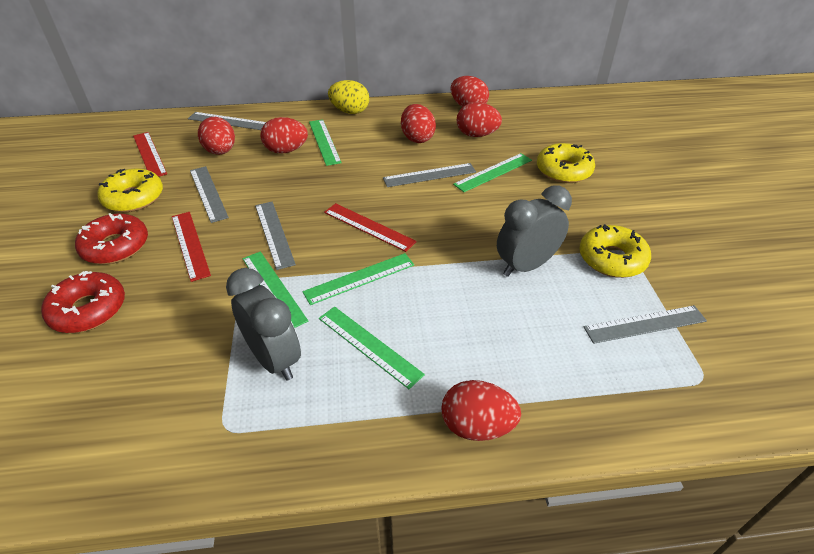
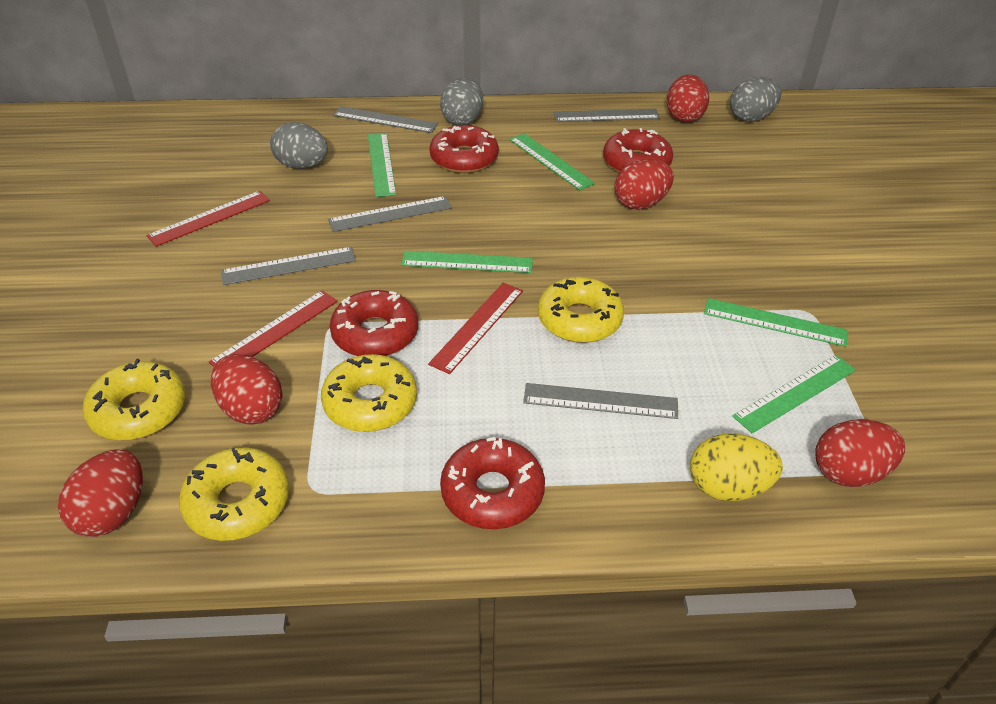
grey clock: [226,268,301,381] [497,185,572,277] = 2 -> none = 0
grey egg: none = 0 -> [270,122,328,169] [440,77,483,125] [730,77,781,122] = 3
red donut: [41,271,125,333] [75,213,148,264] = 2 -> [330,290,418,356] [429,125,499,173] [440,437,545,529] [603,128,673,173] = 4
red egg: [198,117,235,155] [260,117,308,154] [401,104,436,143] [442,380,521,441] [451,76,489,107] [457,102,502,137] = 6 -> [58,450,143,537] [211,354,283,425] [614,159,674,210] [667,74,709,123] [815,419,905,487] = 5
yellow donut: [97,168,163,212] [537,143,595,183] [579,224,651,278] = 3 -> [83,359,185,440] [179,447,289,541] [321,354,417,432] [538,277,624,343] = 4

